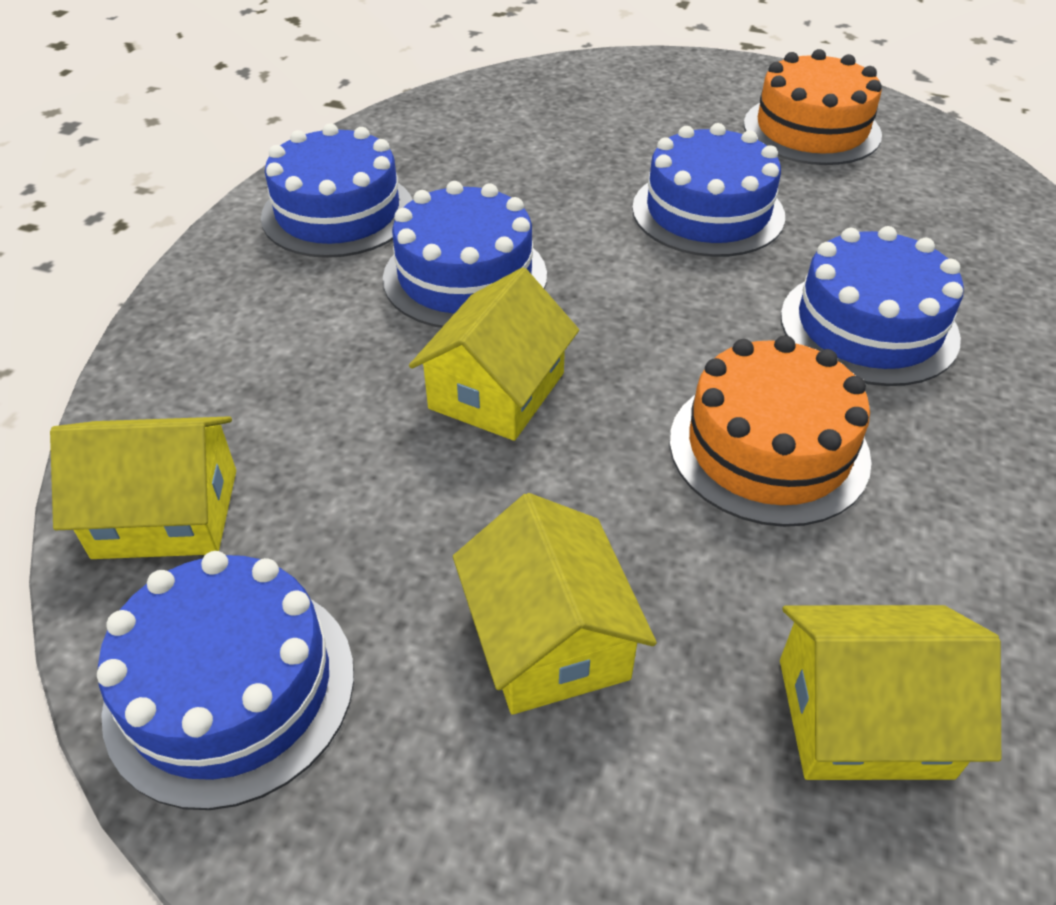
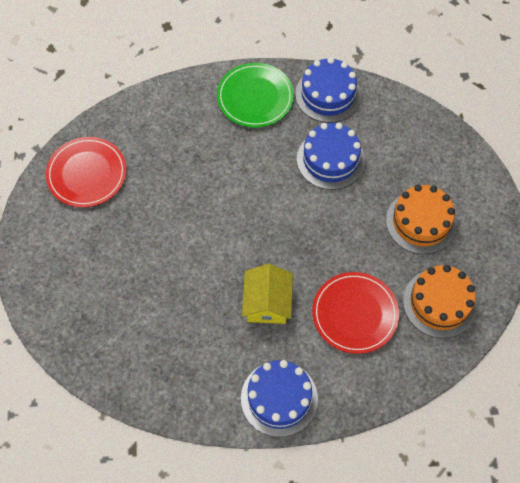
blue cake: [97,551,354,810] [261,123,412,258] [383,181,547,328] [632,123,785,257] [781,226,964,386] = 5 -> [241,360,318,437] [295,57,361,123] [297,123,365,190] = 3
green plate: none = 0 -> [217,63,294,128] = 1
red plate: none = 0 -> [46,137,126,207] [312,272,399,354] = 2
yellow house: [50,416,236,559] [409,267,579,441] [453,493,657,715] [780,605,1001,780] = 4 -> [242,264,293,324] = 1

